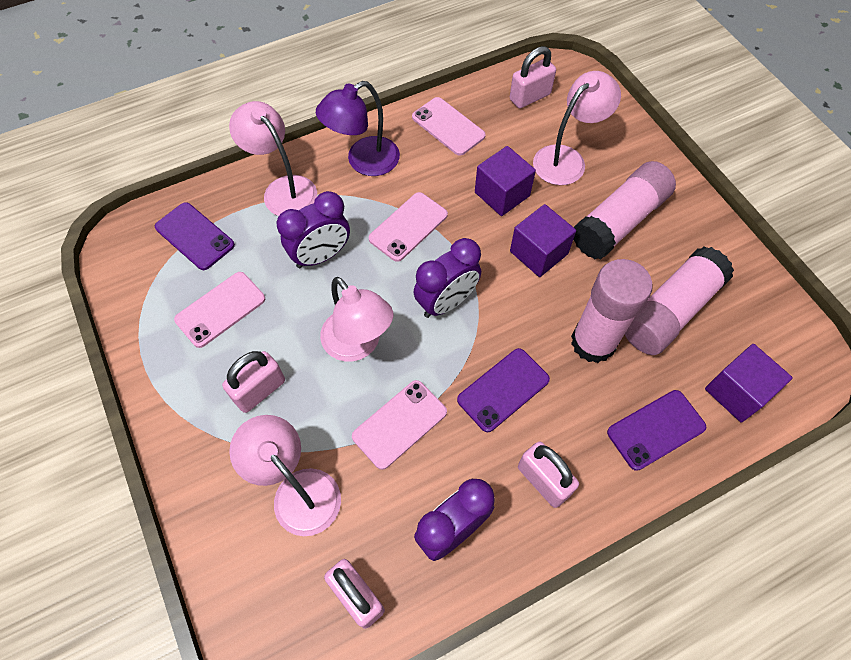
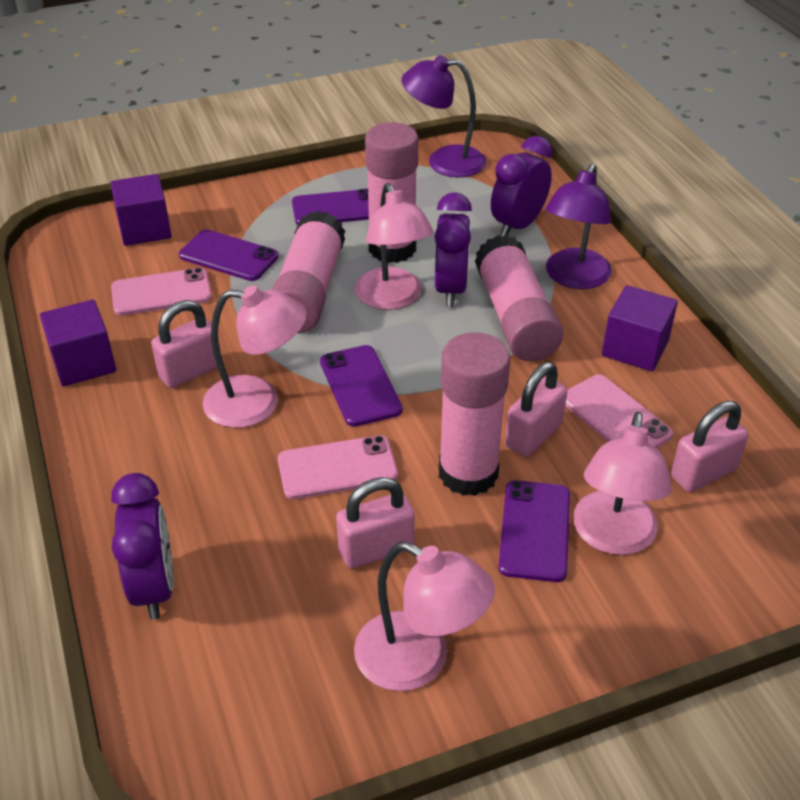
pink glue stick: [571,259,653,363] [573,161,676,259] [624,247,734,355] = 3 -> [272,211,345,333] [365,122,419,263] [439,332,510,496] [475,235,563,361] = 4
pink phone: [174,272,265,348] [352,380,447,470] [369,192,448,262] [412,97,486,156] = 4 -> [111,268,212,316] [278,435,398,499] [565,375,673,448] = 3
purple lamp: [316,81,400,176] = 1 -> [402,55,486,177] [545,164,612,289] = 2
purple phone: [155,202,235,270] [457,348,550,432] [607,390,706,471] = 3 -> [179,229,279,281] [292,188,369,225] [320,345,403,427] [498,480,570,582] = 4

